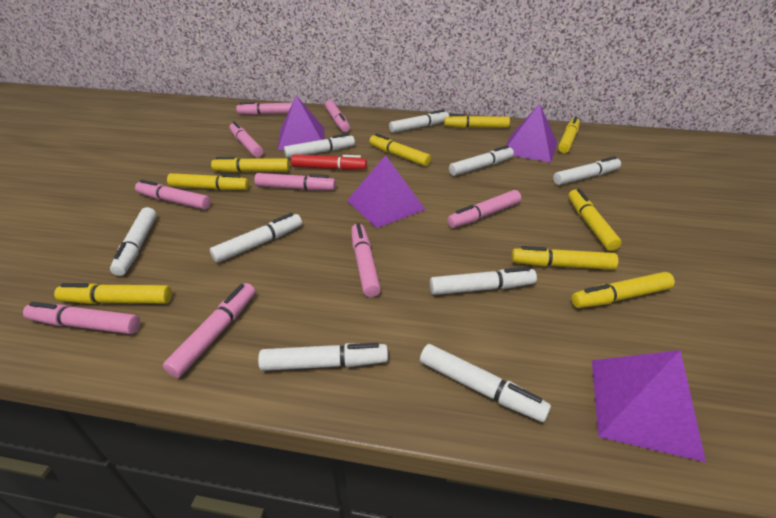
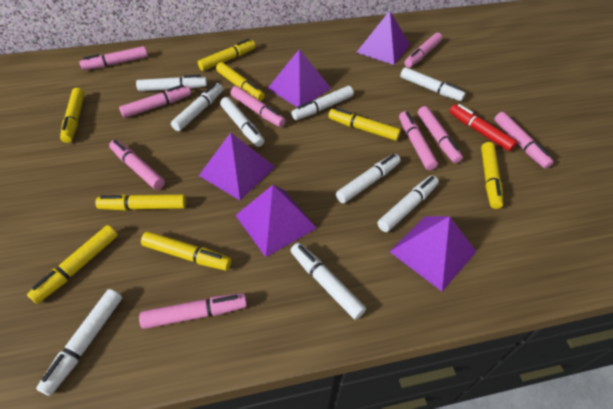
purple pyramid: [278,95,325,150] [347,155,426,228] [506,104,557,163] [592,350,706,462] = 4 -> [199,132,275,200] [235,185,317,257] [267,49,331,107] [356,11,410,65] [389,216,477,291] = 5
yellow marker: [54,283,172,304] [167,173,249,190] [211,157,290,172] [369,133,431,166] [444,114,510,128] [511,246,618,270] [558,116,580,153] [568,189,622,251] [571,272,675,308] = 9 -> [27,225,118,304] [60,88,85,143] [95,194,186,211] [141,231,231,270] [198,39,256,71] [216,62,265,101] [328,108,401,141] [481,142,503,209] = 8

